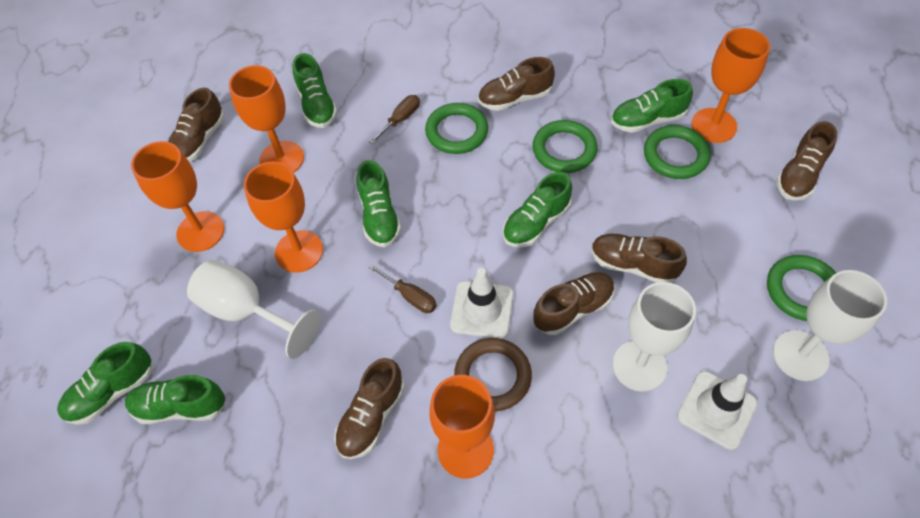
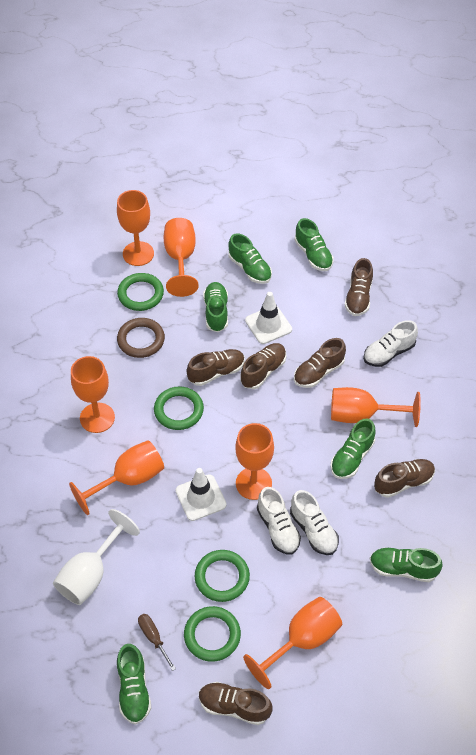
brown screwdriver: [368,264,437,313] [369,95,420,144] = 2 -> [138,614,176,671] = 1
orange goblet: [131,141,224,252] [229,65,304,173] [244,161,323,273] [429,375,495,479] [691,28,770,143] = 5 -> [69,440,164,515] [71,356,115,433] [117,190,154,266] [164,218,199,297] [235,423,274,500] [243,597,342,689] [331,387,421,427] = 7
white goblet: [187,260,321,359] [613,282,696,392] [773,270,887,381] = 3 -> [53,509,140,605] = 1
white shoe: none = 0 -> [257,487,301,554] [290,490,339,555] [363,320,418,367] = 3

